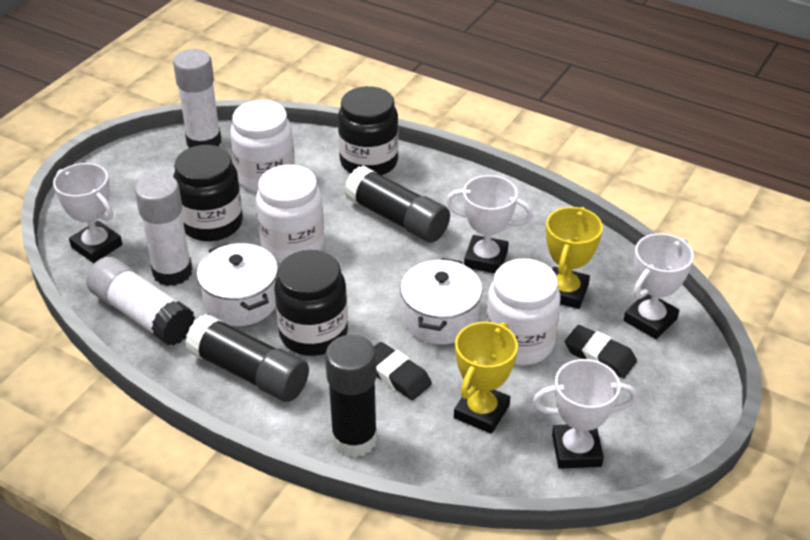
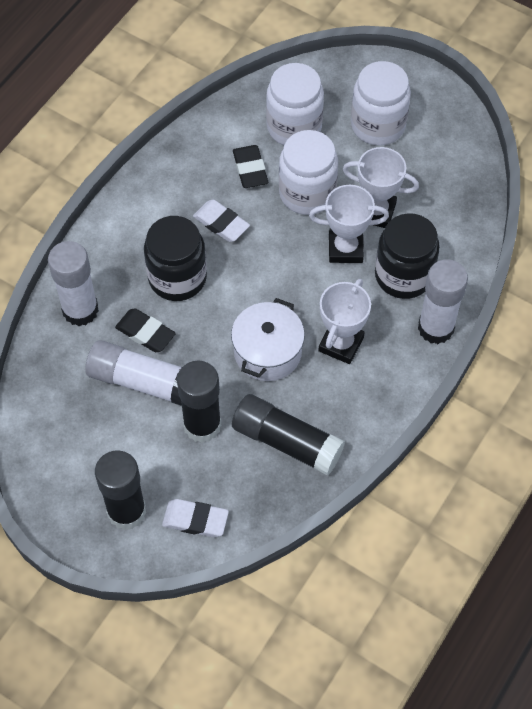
black jar: [173,145,243,241] [274,250,348,356] [338,86,399,176] = 3 -> [144,216,207,301] [375,213,440,299] = 2
white eraser: none = 0 -> [162,499,229,537] [193,200,250,242] = 2
white pot: [197,243,278,326] [400,258,483,345] = 2 -> [231,298,305,381] = 1
white trophy: [53,163,122,263] [446,175,533,273] [533,359,637,469] [624,233,694,339] = 4 -> [309,185,389,263] [318,279,371,364] [343,147,419,228] = 3
yellow trophy: [454,322,518,434] [546,207,603,309] = 2 -> none = 0

